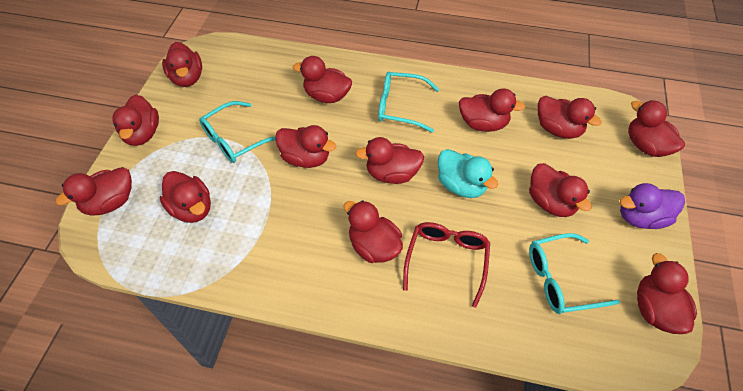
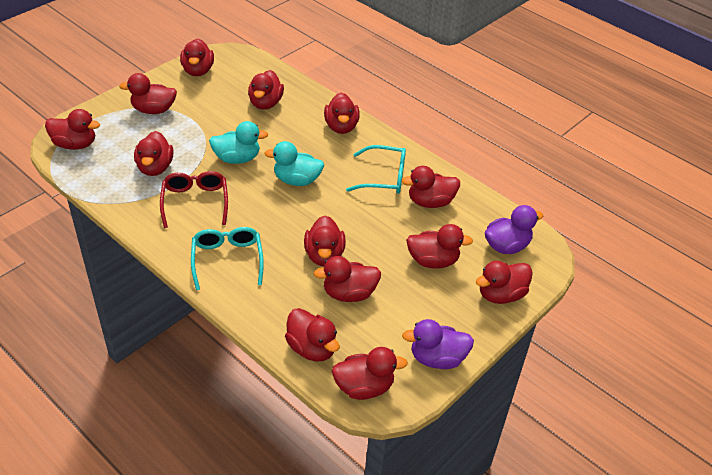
purple duck: [620,183,685,229] = 1 -> [402,319,474,369] [485,205,543,254] = 2
turquoise duck: [438,149,498,198] = 1 -> [209,121,269,164] [264,141,324,186] = 2
turquoise glasses: [199,101,275,163] [378,72,440,133] [529,233,620,314] = 3 -> [191,227,264,290] [346,145,406,194] = 2

